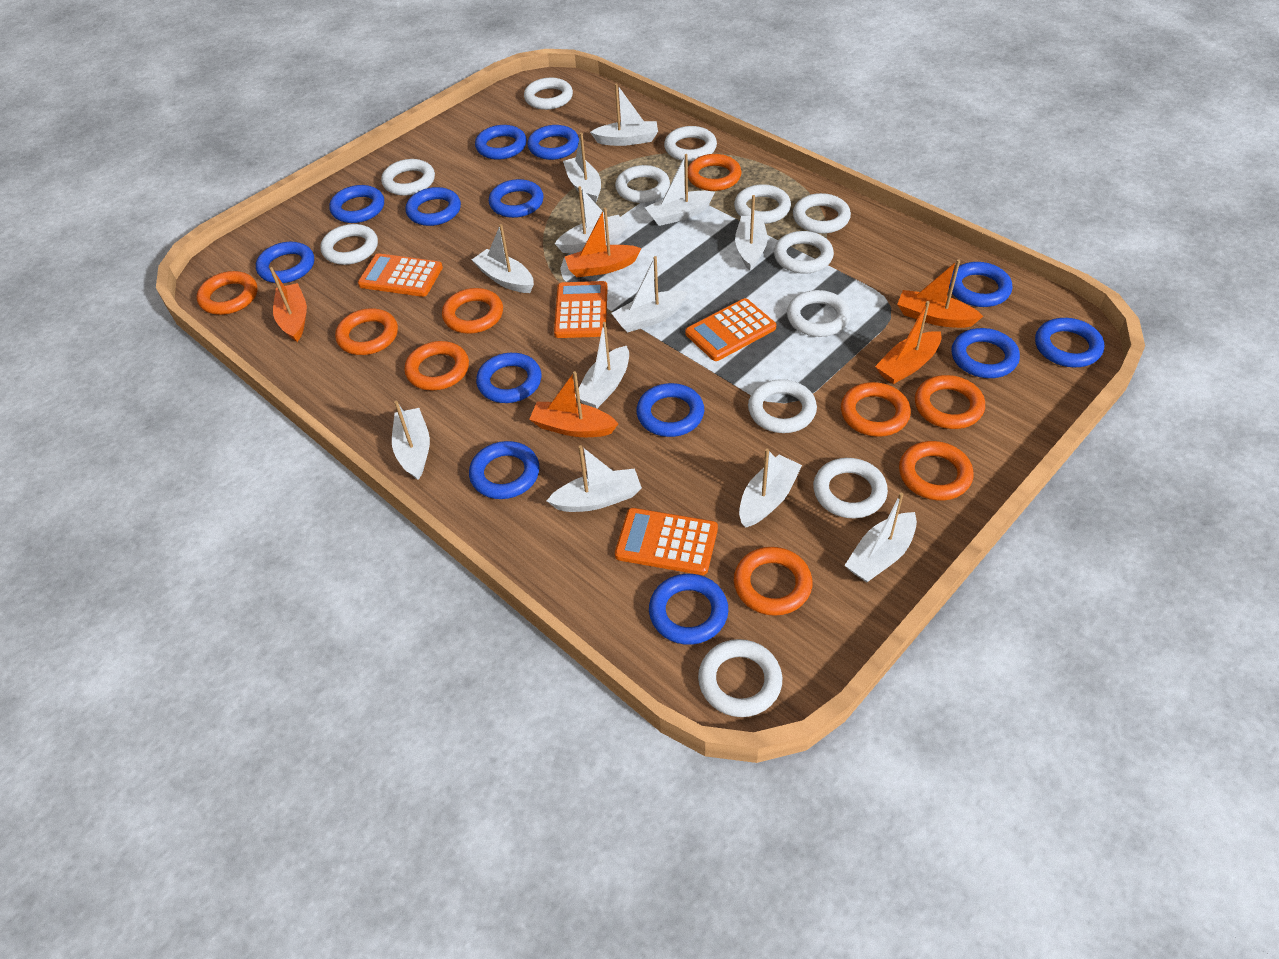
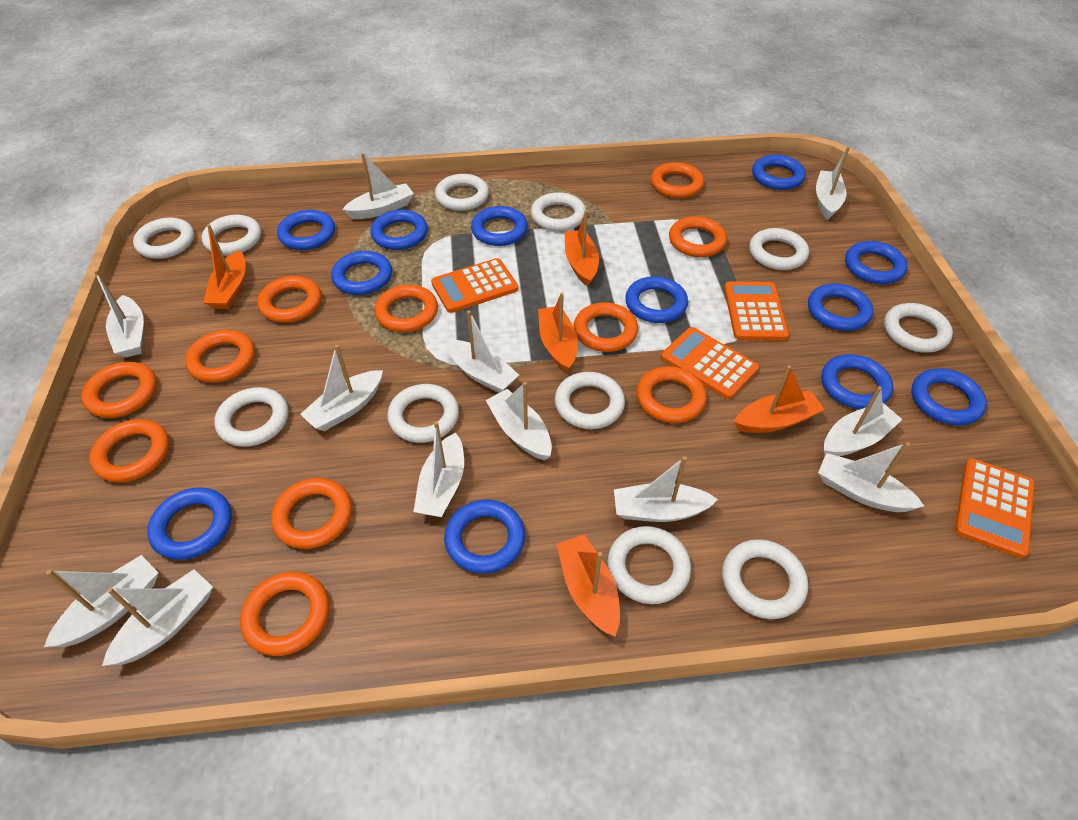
blue ring: [256,242,314,283] [329,185,384,223] [406,187,461,226] [469,441,539,499] [475,125,527,160] [476,353,542,403] [489,179,544,218] [527,125,579,160] [636,383,704,437] [649,574,728,645] [949,262,1012,307] [952,328,1020,378] [1035,318,1104,367] = 13 -> [147,487,232,560] [277,210,335,250] [331,251,392,295] [370,210,428,250] [444,499,525,574] [471,206,528,246] [625,276,688,323] [752,154,806,190] [808,283,873,331] [821,354,893,409] [845,241,908,284] [911,368,987,426] = 12
orange ring: [197,271,258,315] [335,308,398,355] [405,341,469,390] [442,288,503,334] [688,154,742,191] [734,547,812,616] [841,382,911,437] [899,441,974,500] [915,375,985,429] = 9 -> [82,362,157,418] [89,419,169,482] [185,330,255,383] [240,572,329,656] [257,276,321,323] [271,478,352,549] [374,285,438,332] [574,302,638,352] [636,366,707,423] [651,162,704,198] [669,216,727,257] = 11
white ring: [320,224,378,265] [381,159,435,196] [524,78,573,110] [615,165,670,203] [664,126,717,161] [698,639,782,717] [734,184,791,224] [748,379,817,433] [774,231,834,274] [787,290,851,337] [793,193,851,234] [813,458,888,518] = 12 -> [133,217,194,259] [202,215,261,255] [214,387,288,447] [387,384,459,443] [435,174,489,211] [531,192,586,231] [555,372,625,429] [607,526,691,604] [722,539,808,619] [749,228,809,270] [884,303,953,353] = 11

